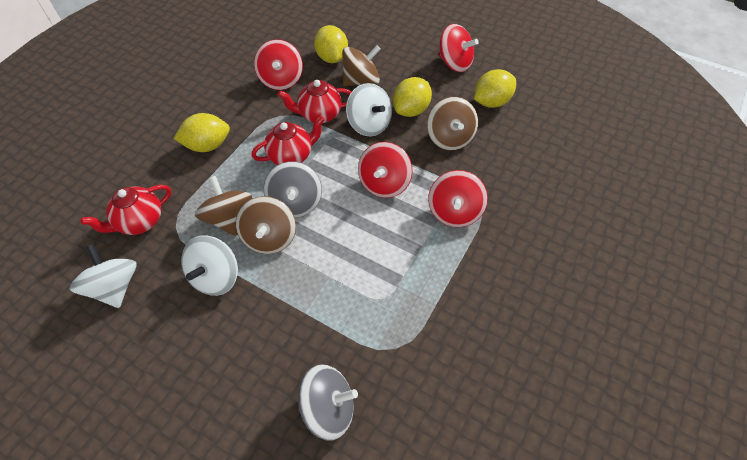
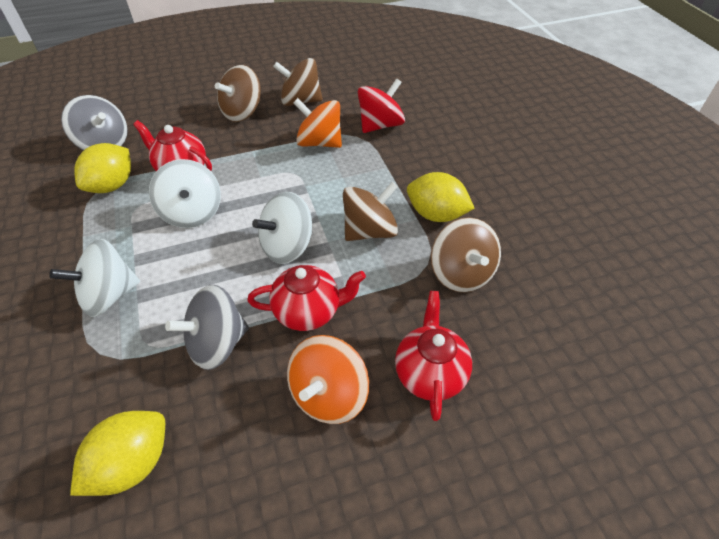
orange spinning top: none = 0 -> [287,335,369,424] [293,98,342,148] = 2
red spinning top: [254,39,303,90] [358,142,412,198] [428,170,488,227] [438,24,479,72] = 4 -> [358,78,405,133] = 1
yellow lemon: [174,113,230,152] [314,25,348,63] [393,77,432,117] [474,69,516,108] = 4 -> [70,411,165,496] [74,143,131,193] [407,172,475,222] = 3

